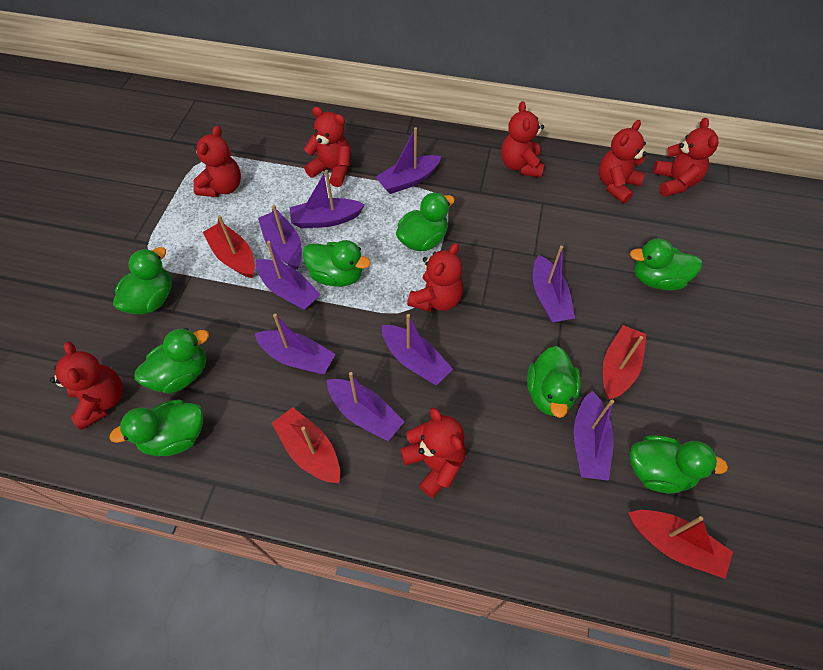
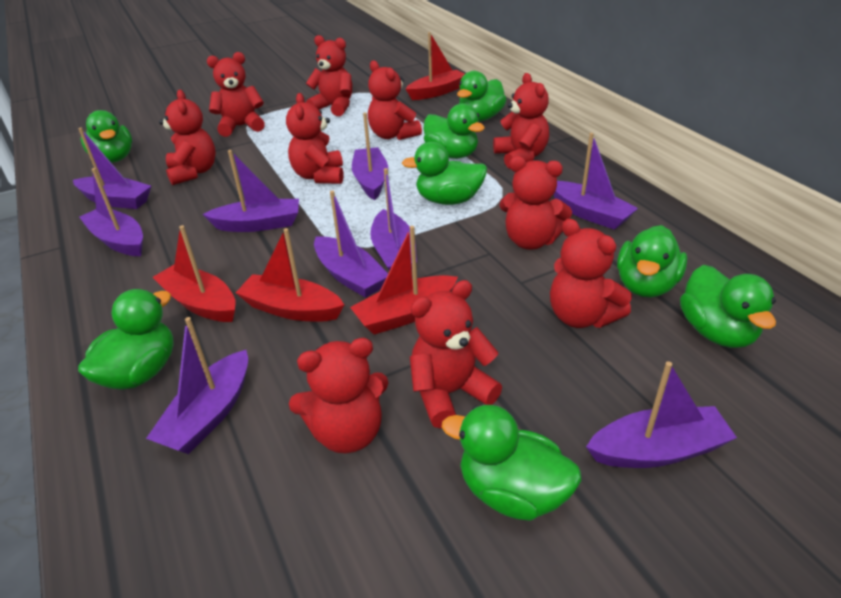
red teddy bear: [50,341,123,430] [193,126,241,197] [304,107,351,187] [400,408,466,498] [407,243,463,312] [501,101,544,177] [599,120,647,204] [653,118,719,197] = 8 -> [159,90,216,185] [207,52,265,137] [286,93,344,184] [289,338,389,453] [306,35,352,116] [368,60,422,140] [410,280,502,428] [493,73,549,169] [499,156,572,250] [550,219,632,328] = 10

